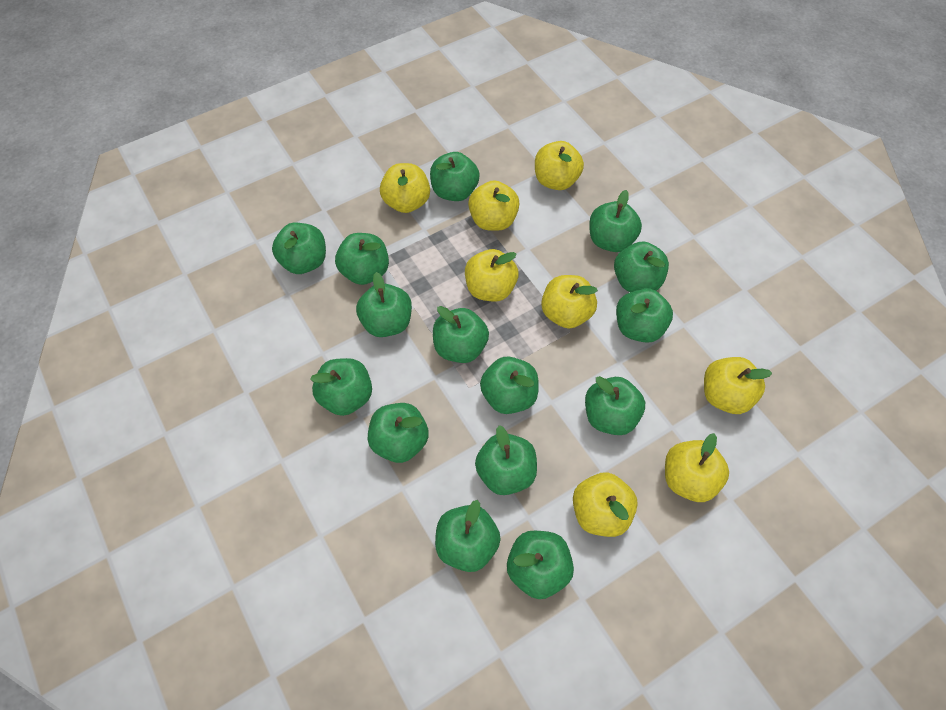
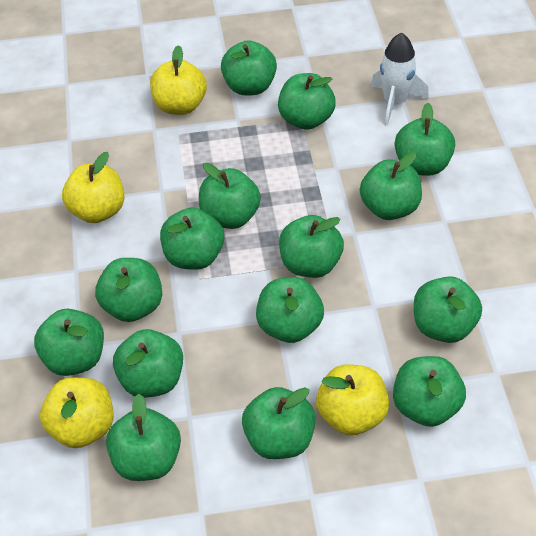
white rocket: none = 0 -> [371,32,429,125] = 1
yellow apple: [380,163,430,213] [465,249,519,302] [468,180,520,231] [535,141,584,190] [541,275,598,329] [573,472,638,537] [665,433,729,502] [704,357,772,414] = 8 -> [40,377,114,448] [62,152,125,223] [150,45,207,115] [316,364,389,435] = 4

